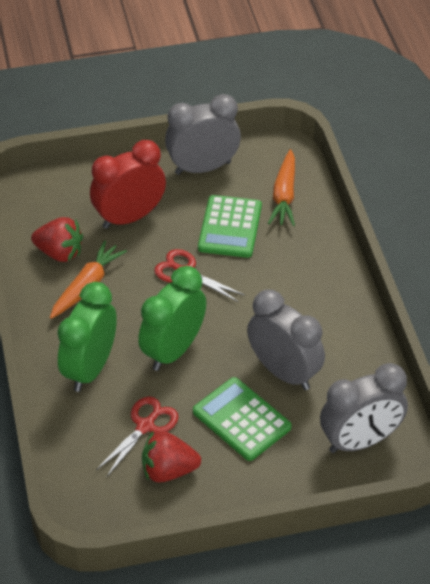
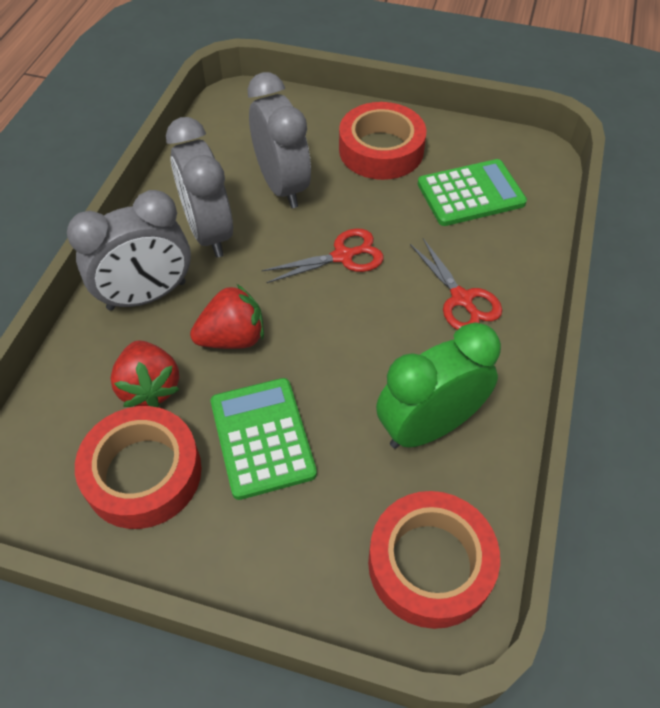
green clock: [57,282,117,392] [138,266,206,371] = 2 -> [376,322,501,449] = 1
orange carrot: [50,240,127,319] [268,149,295,226] = 2 -> none = 0
red clock: [90,140,166,229] = 1 -> none = 0
red tape: none = 0 -> [75,406,201,529] [339,102,426,180] [368,491,500,629] = 3

